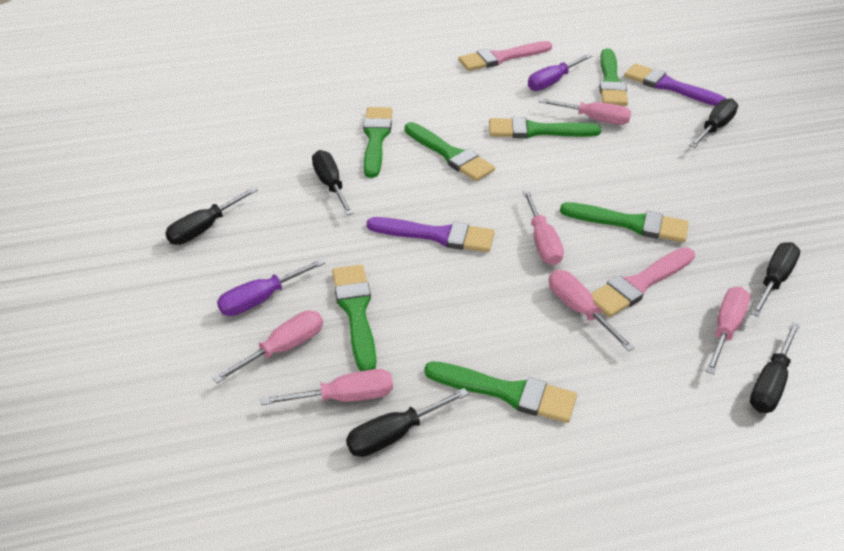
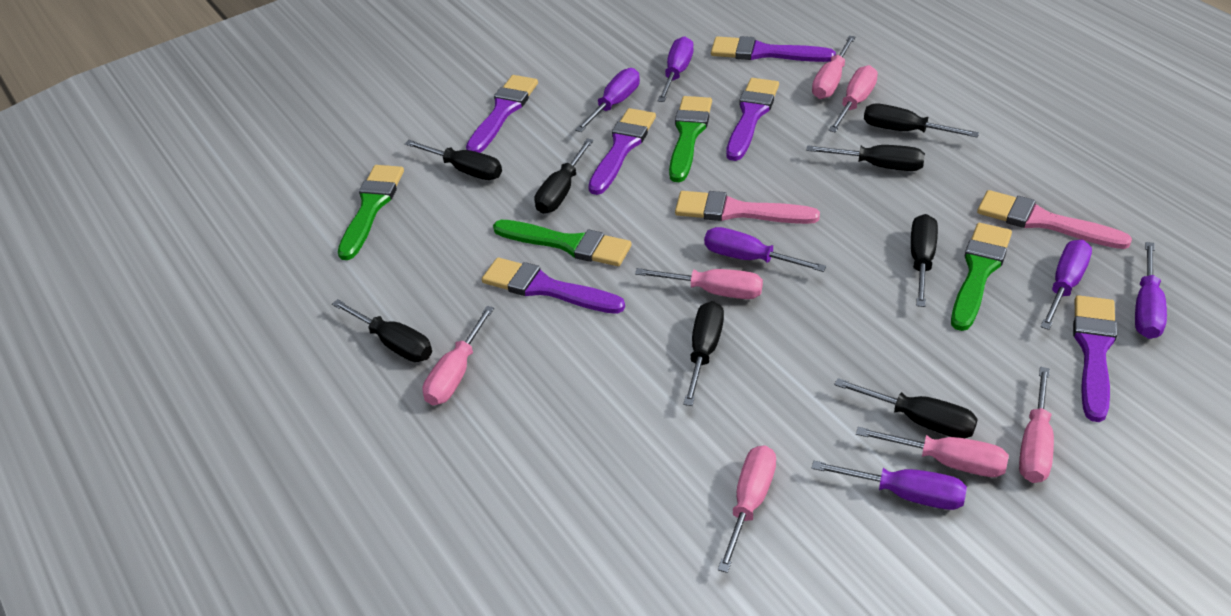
black screwdriver: [165,187,258,245] [312,150,353,215] [346,388,469,457] [689,98,738,148] [750,322,800,413] [751,242,800,317] = 6 -> [332,299,432,362] [405,140,502,180] [535,138,594,214] [683,301,724,406] [806,145,925,171] [834,378,978,438] [864,103,979,137] [911,214,938,307] = 8
green brush: [332,265,376,371] [363,107,392,178] [405,122,495,181] [424,361,577,423] [489,117,601,138] [560,202,689,243] [599,48,628,106] = 7 -> [338,165,404,260] [493,220,632,266] [669,96,712,182] [951,223,1012,331] = 4
pink screwdriver: [213,311,323,383] [261,369,393,405] [522,190,564,265] [539,98,631,125] [549,270,635,351] [706,287,750,374] = 6 -> [423,306,494,405] [635,268,763,299] [718,445,776,573] [812,36,855,99] [829,65,878,132] [856,427,1009,477] [1019,367,1054,483] = 7
purple brush: [367,217,495,252] [624,64,726,106] = 2 -> [466,75,538,153] [482,257,625,314] [588,108,656,195] [711,36,836,62] [726,78,779,161] [1073,295,1117,422] = 6
purple screwdriver: [217,259,325,316] [528,54,592,91] = 2 -> [575,68,640,132] [657,36,694,102] [704,227,826,272] [812,461,967,510] [1040,239,1092,330] [1135,242,1167,339] = 6

